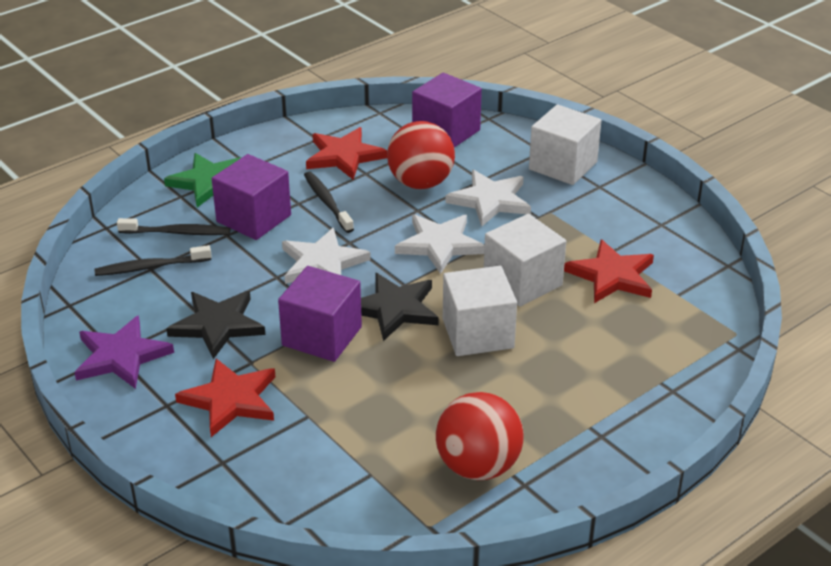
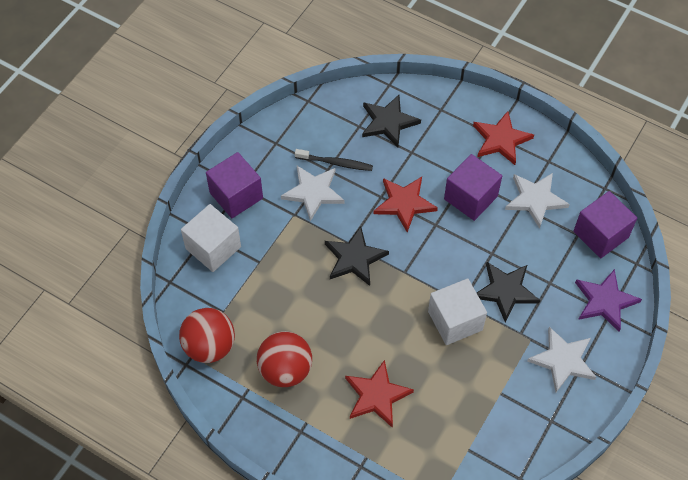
black star: [166,291,265,359] [361,273,439,341] = 2 -> [325,226,389,286] [362,95,421,148] [477,262,540,322] = 3
black toothbrush: [94,245,212,276] [117,218,230,235] [304,172,354,233] = 3 -> [295,149,373,171] = 1
green star: [164,153,242,208] = 1 -> none = 0
white cube: [443,266,517,356] [484,214,566,307] [529,105,601,185] = 3 -> [181,204,241,272] [428,278,487,345] = 2

